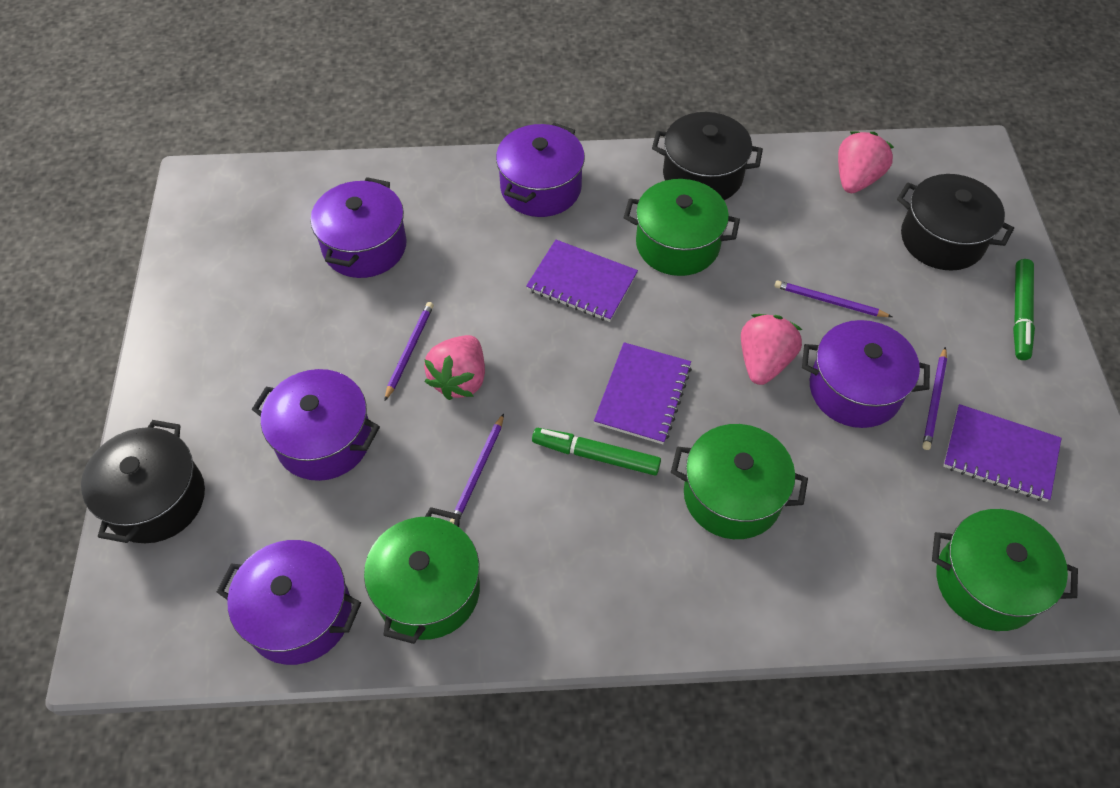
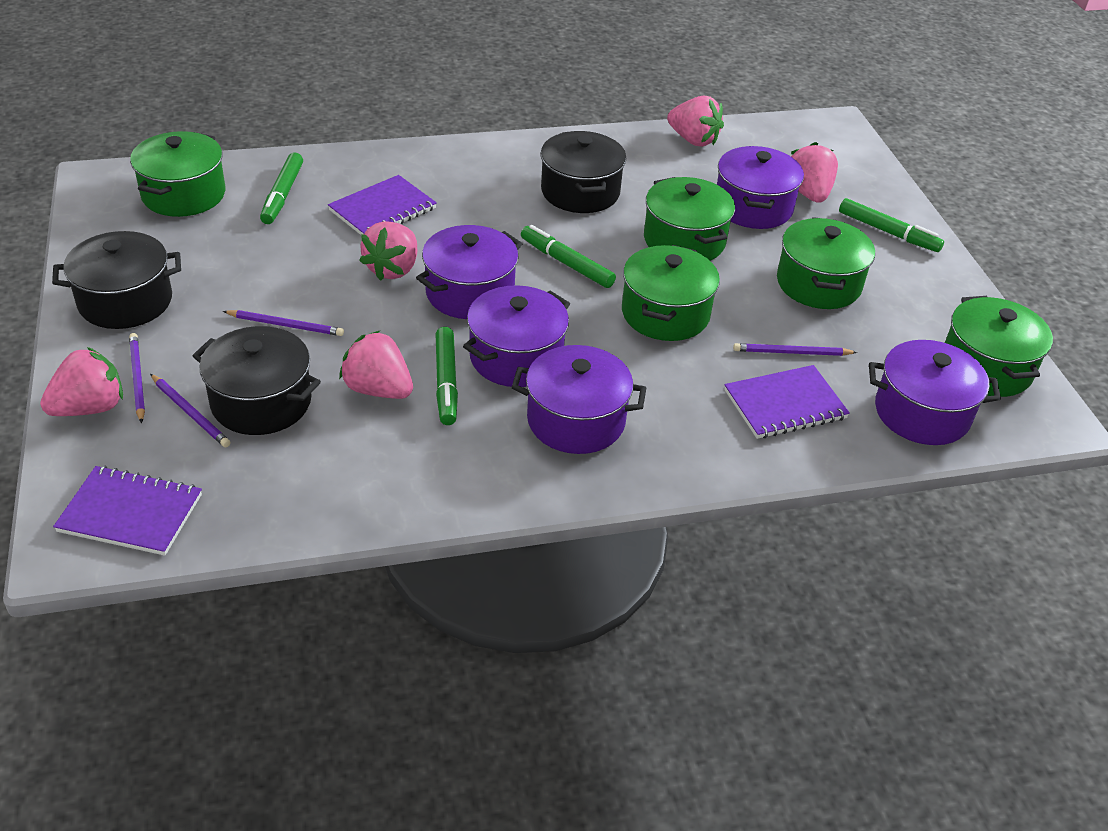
green marker: [532,428,661,476] [1013,259,1035,360] = 2 -> [260,152,303,224] [436,327,458,425] [521,225,616,288] [839,198,944,252] = 4
green pot: [364,507,480,644] [623,179,740,276] [671,424,808,539] [932,509,1078,631] = 4 -> [130,131,225,217] [622,245,720,341] [644,177,735,261] [777,217,875,309] [945,296,1053,397] = 5
pink strawberry: [424,335,485,400] [741,314,802,385] [838,131,894,193] = 3 -> [40,347,123,416] [339,331,413,399] [359,221,417,281] [667,96,724,147] [791,142,838,203] = 5

